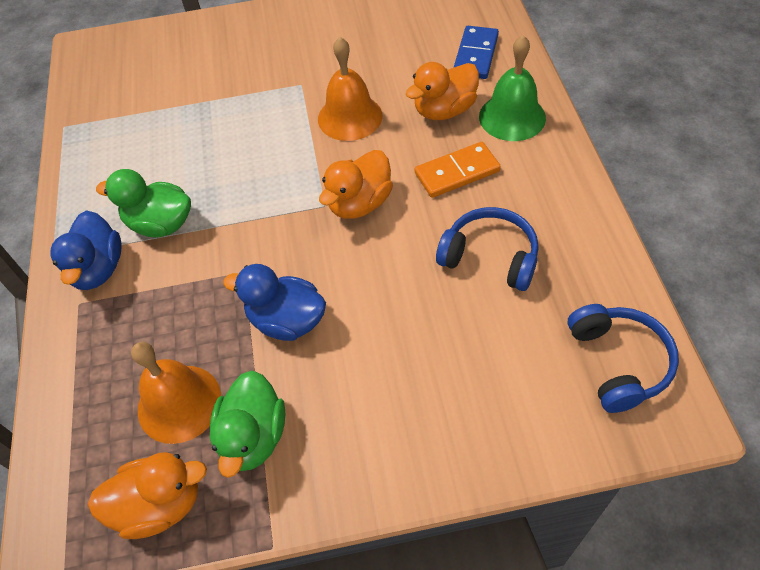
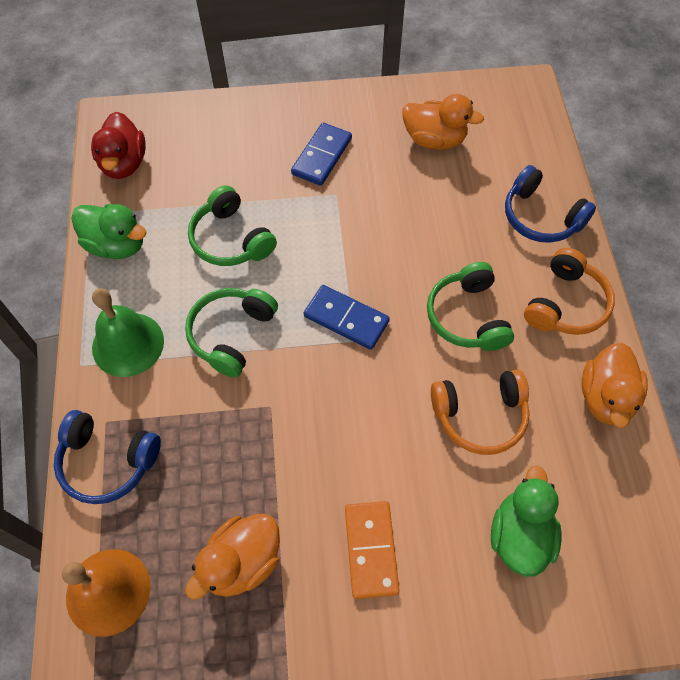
blue domino: [453,26,499,79] = 1 -> [291,123,352,186] [304,285,390,350] = 2
blue duck: [51,210,122,290] [223,264,326,341] = 2 -> none = 0
green headphones: none = 0 -> [185,288,278,378] [188,185,277,266] [427,262,514,351] = 3
orange bell: [131,342,221,444] [318,37,382,141] = 2 -> [62,549,151,637] = 1
orange headphones: none = 0 -> [431,369,530,455] [524,248,615,335] = 2
red duck: none = 0 -> [91,112,146,179] = 1

